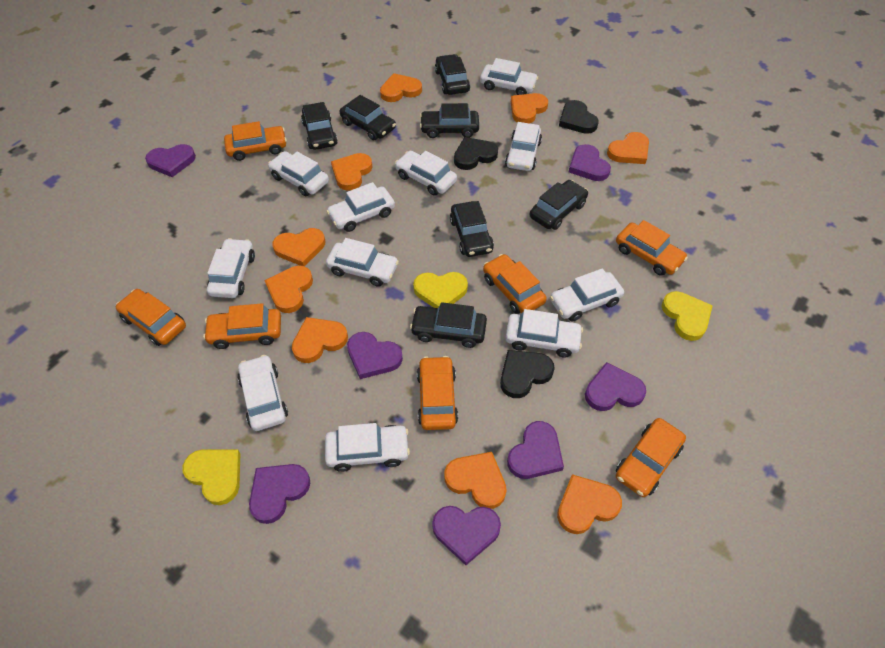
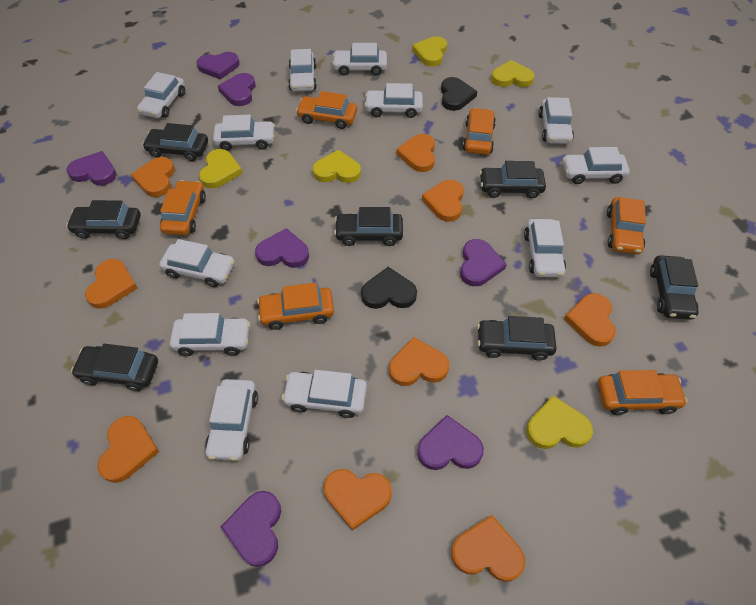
black heart: [454,137,498,170] [500,350,555,398] [559,100,599,134] = 3 -> [361,267,417,309] [441,77,477,111] = 2
orange car: [116,289,186,346] [203,303,281,349] [224,121,287,161] [417,356,458,430] [483,254,547,314] [616,220,688,276] [616,418,686,497] = 7 -> [160,180,206,235] [257,283,334,330] [296,91,357,129] [463,108,496,155] [598,370,687,415] [607,197,646,254] = 6
white car: [207,238,255,298] [237,355,288,431] [268,151,329,196] [325,423,410,472] [326,182,395,232] [326,238,399,287] [395,151,457,196] [480,58,538,95] [505,122,542,171] [506,309,583,358] [550,268,624,322] = 11 -> [137,72,185,118] [159,239,235,287] [170,313,250,356] [205,379,258,461] [213,115,275,151] [282,370,367,418] [288,49,317,92] [332,43,387,75] [364,83,423,118] [524,219,566,277] [538,97,574,144] [562,147,630,184] = 12
yellow heart: [182,449,240,505] [413,272,468,308] [661,291,713,341] = 3 -> [199,149,243,188] [312,150,361,183] [412,36,447,66] [491,60,535,87] [526,396,593,449] = 5

